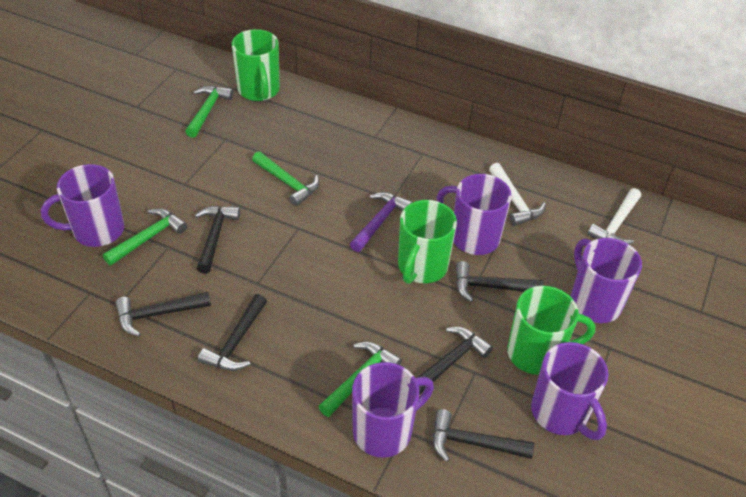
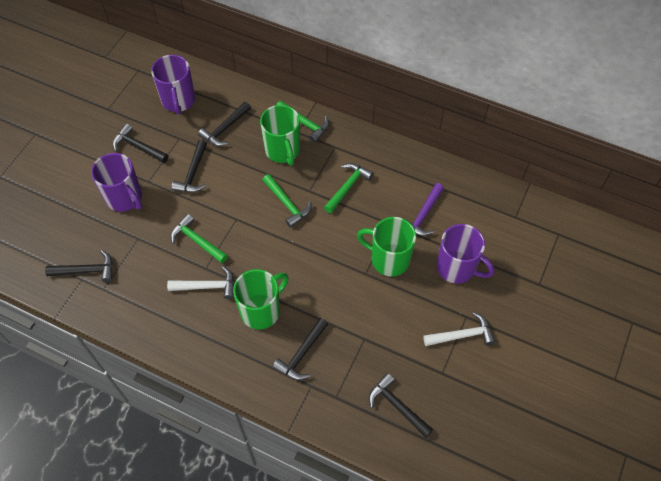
purple mug: [41,164,124,247] [352,362,434,457] [437,174,512,255] [531,342,608,440] [571,238,642,323] = 5 -> [91,153,142,212] [151,55,195,114] [437,224,494,284] = 3

